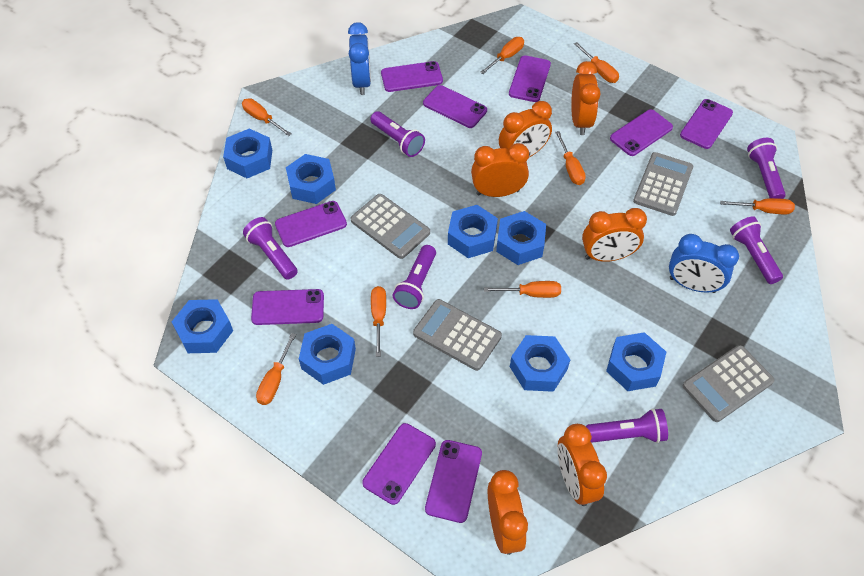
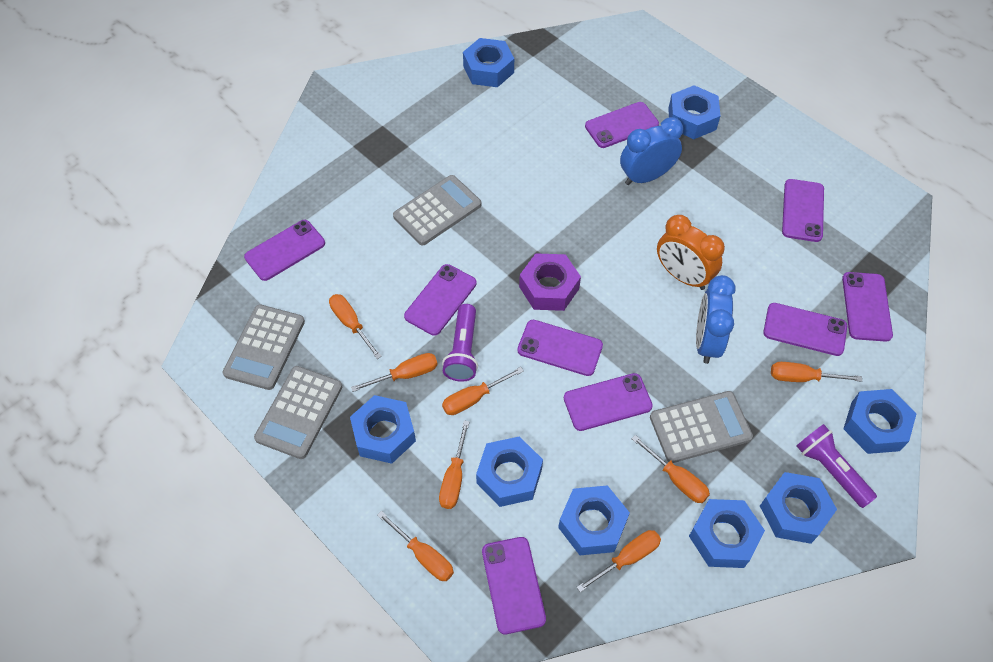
orange clock: [471,143,529,197] [488,470,528,555] [499,101,552,157] [558,424,607,506] [571,61,601,135] [582,208,647,262] = 6 -> [657,215,725,290] = 1
purple flashlight: [243,217,298,280] [370,111,425,157] [393,245,436,309] [586,408,668,443] [730,216,783,284] [747,138,786,199] = 6 -> [442,304,478,382] [797,424,877,508] = 2
purple nut: none = 0 -> [519,253,581,311] = 1

